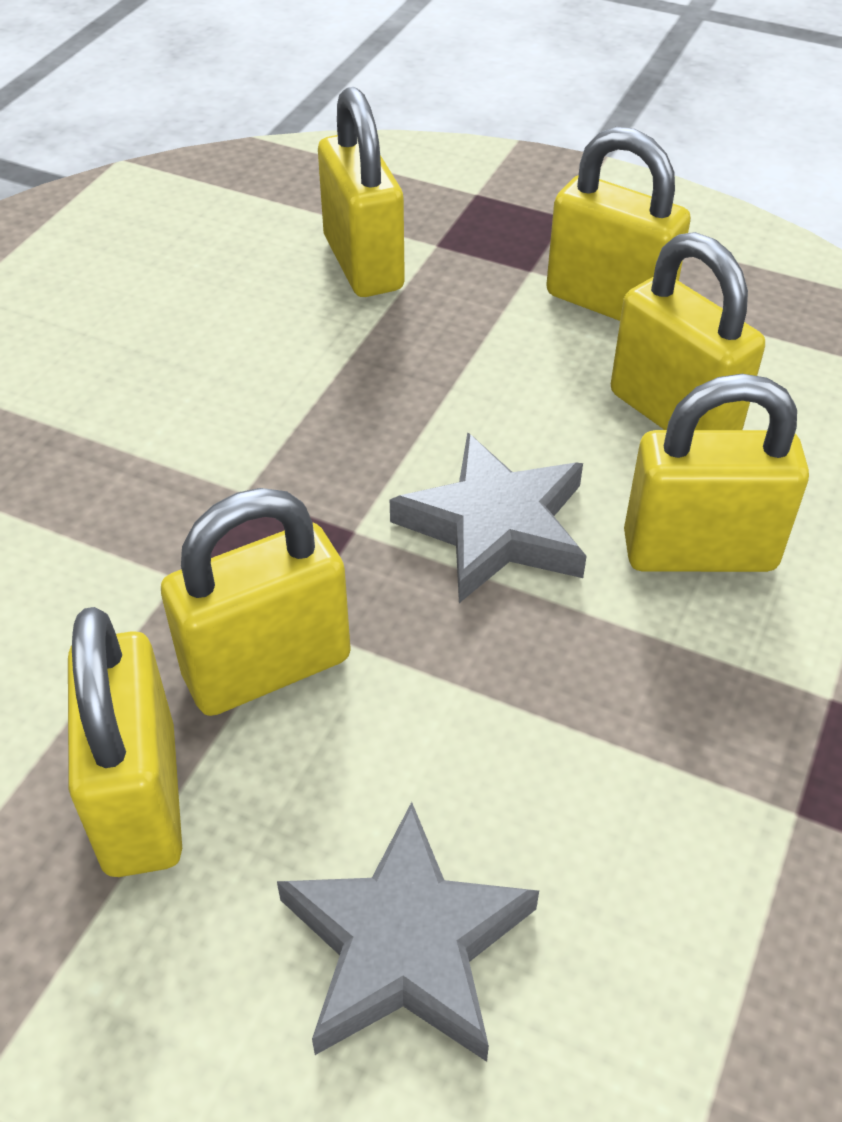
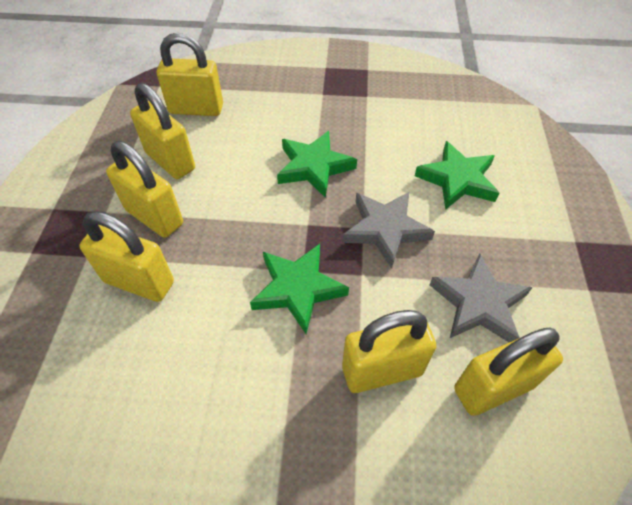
green star: none = 0 -> [250,244,349,334] [277,131,357,198] [415,141,499,210] = 3

